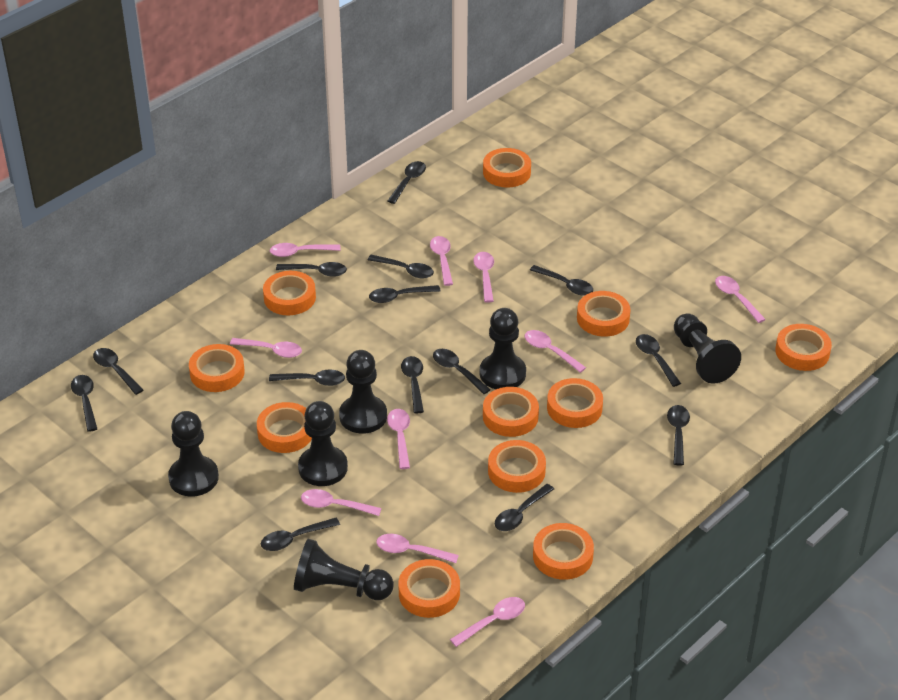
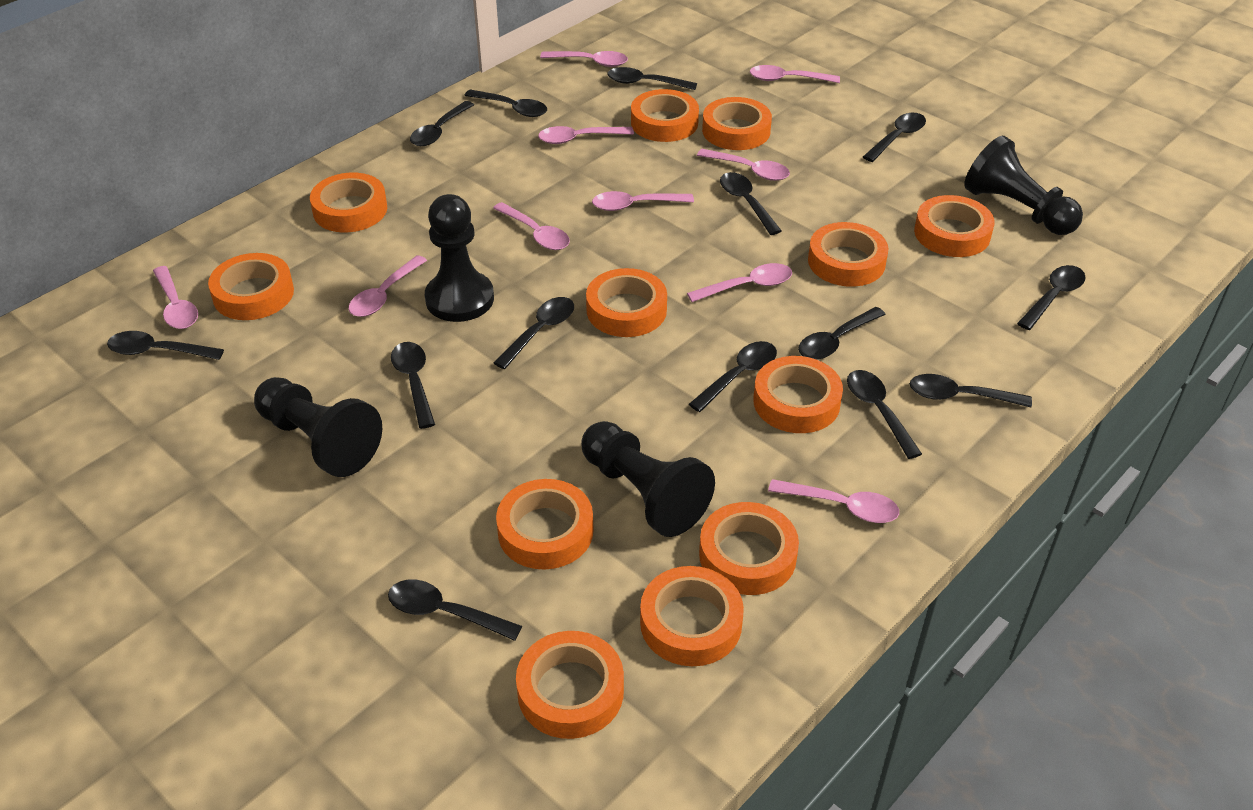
black pawn: [168,411,219,497] [294,539,394,600] [298,401,348,486] [339,350,387,434] [480,308,526,389] [674,313,741,384] = 6 -> [254,377,382,477] [425,194,494,322] [581,421,715,537] [964,136,1083,235] = 4
orange tape: [189,344,245,392] [257,402,312,453] [263,271,316,315] [398,559,460,618] [483,148,531,188] [483,387,539,437] [488,440,546,493] [533,523,594,580] [547,378,603,428] [577,291,630,337] [775,324,832,371] = 11 -> [208,253,294,320] [310,173,387,232] [496,479,593,569] [516,631,624,739] [586,268,667,337] [631,89,699,142] [640,566,744,666] [699,502,799,595] [702,97,772,150] [753,356,843,433] [808,222,888,287] [914,195,995,257] = 12

